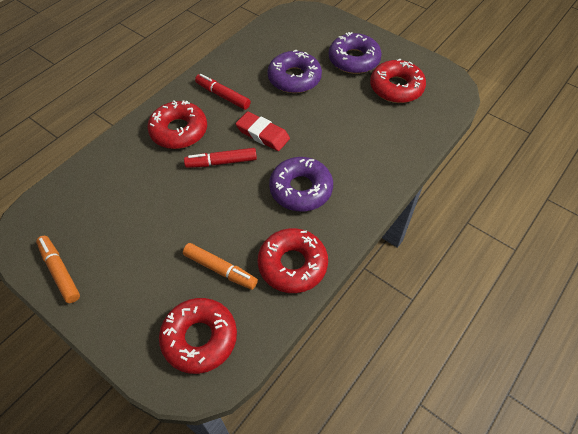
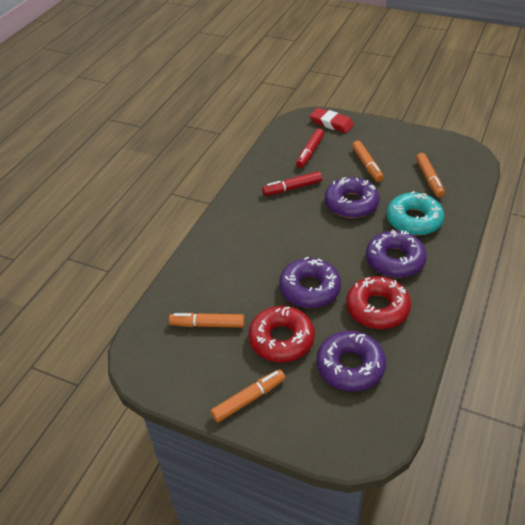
orange marker: [36,236,80,303] [183,243,258,290] = 2 -> [169,313,245,328] [211,369,285,422] [352,141,384,182] [416,153,445,197] = 4
purple donut: [267,50,322,93] [269,157,333,211] [329,32,382,74] = 3 -> [279,257,341,308] [317,331,386,392] [325,177,380,218] [366,230,427,278] = 4
red donut: [147,100,207,149] [159,298,237,374] [258,228,328,293] [370,59,426,103] = 4 -> [248,306,315,363] [346,276,411,329] = 2
turquoise donut: none = 0 -> [387,191,444,235] = 1

